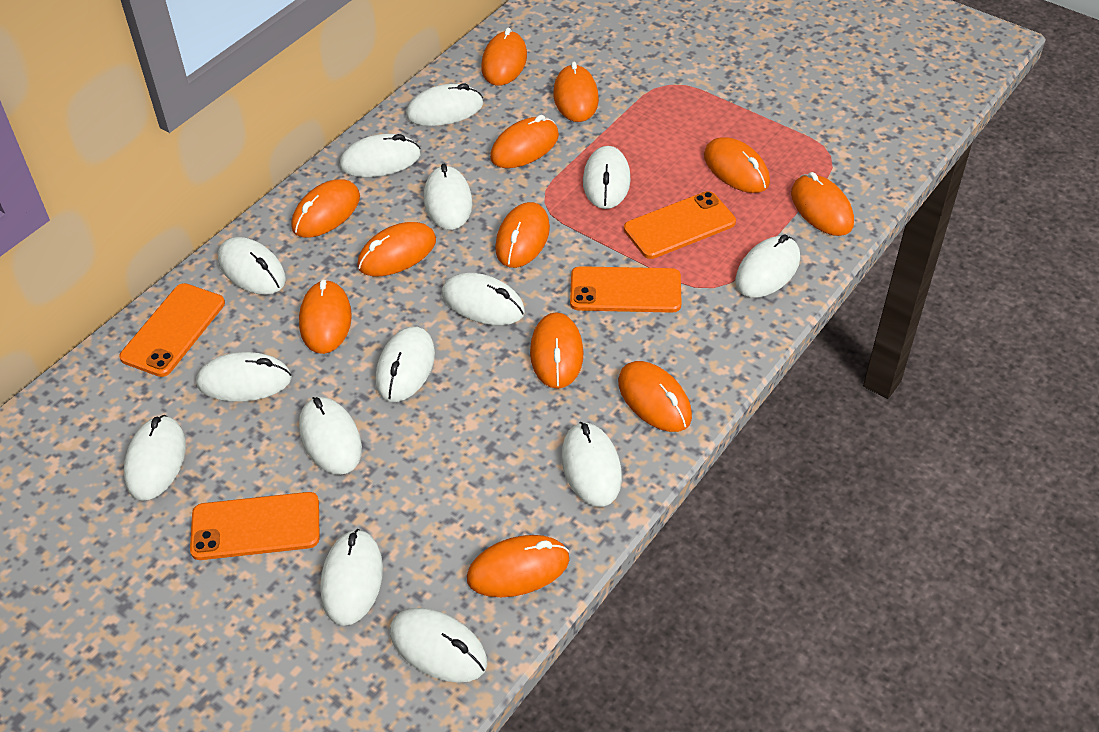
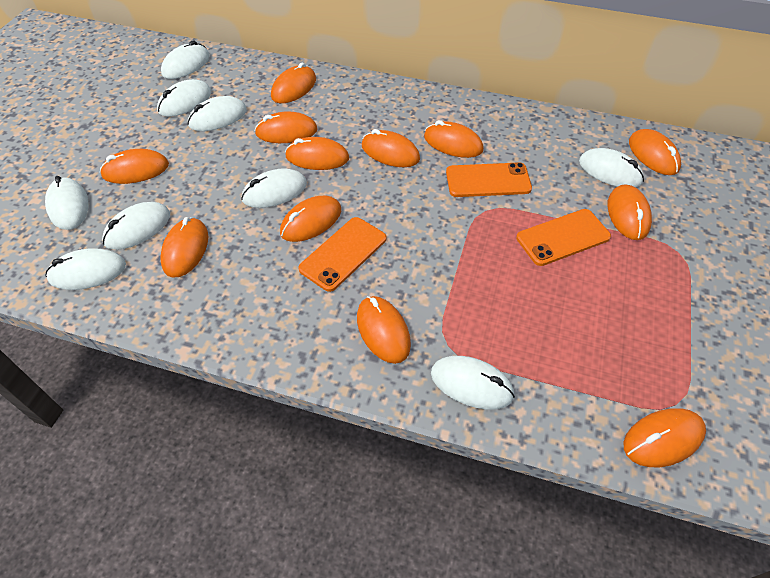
orange phone: [119,283,225,377] [190,492,320,560] [570,266,682,313] [624,191,736,259] = 4 -> [298,217,386,292] [446,162,532,197] [516,209,611,266] = 3
white mouse: [124,415,186,501] [196,352,292,402] [218,237,286,295] [299,397,362,475] [320,529,383,626] [340,134,421,177] [376,326,435,402] [390,608,487,683] [406,83,483,126] [424,164,472,230] [442,273,525,325] [562,422,622,507] [583,146,631,209] [735,234,800,298] = 14 -> [45,176,89,230] [46,248,126,290] [102,202,170,250] [157,79,211,117] [161,40,210,79] [188,96,247,131] [241,169,307,208] [431,356,515,409] [579,148,644,187] = 9

